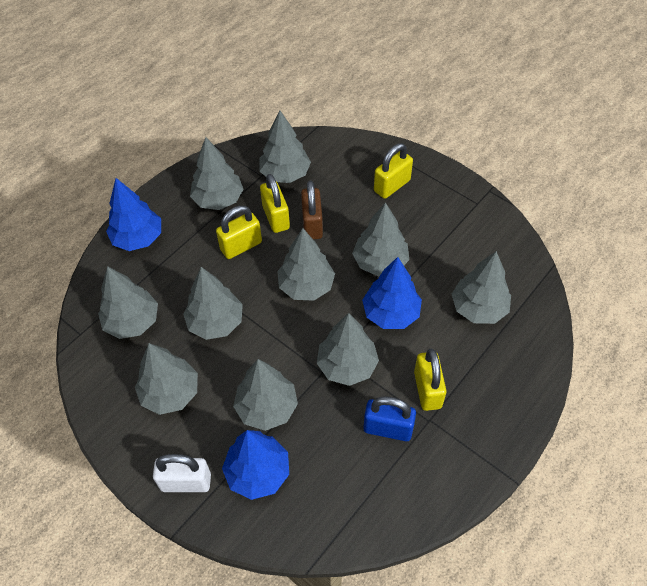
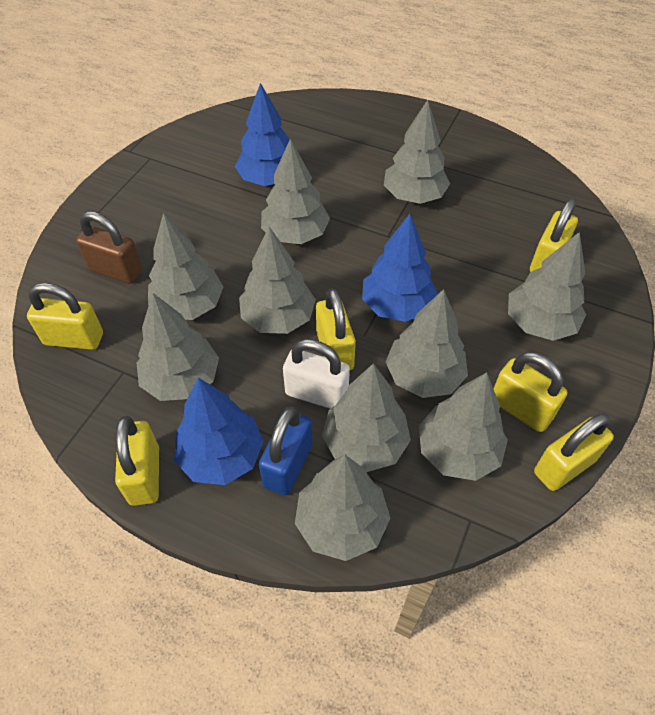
yellow padlock: [216,206,262,259] [260,174,290,233] [374,143,413,199] [414,349,446,411] = 4 -> [27,283,103,350] [115,416,159,506] [316,288,356,370] [494,352,568,432] [530,198,578,272] [534,413,614,491] = 6

